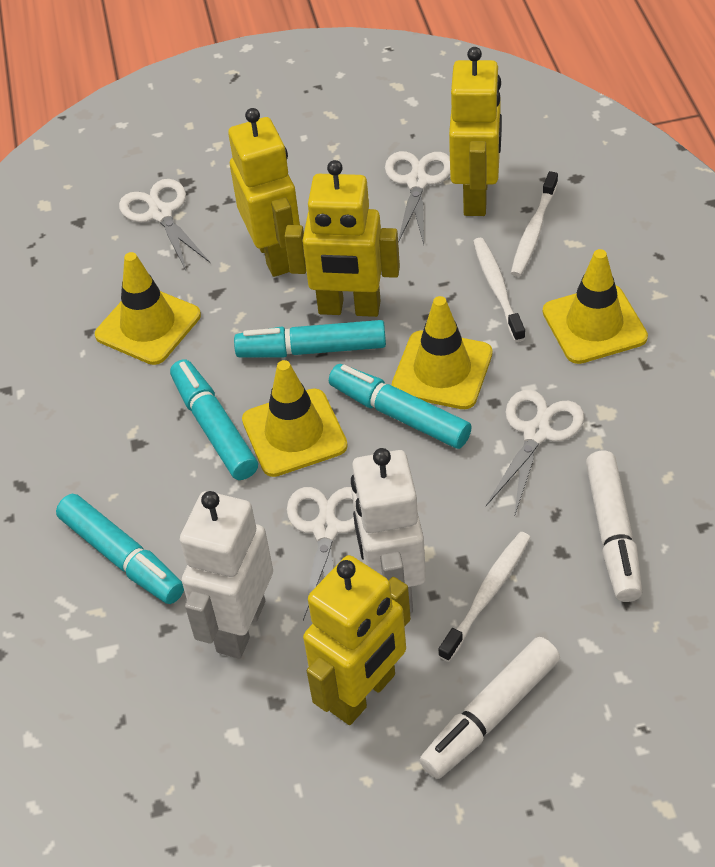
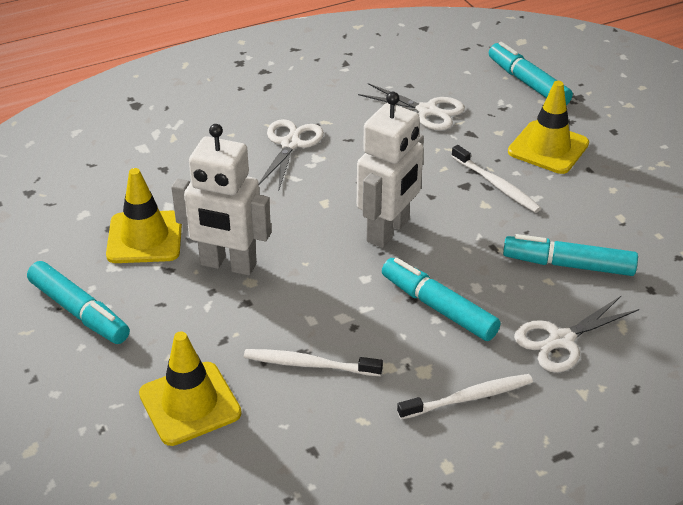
white marker: [420,637,560,779] [586,451,642,602] = 2 -> none = 0
white scissors: [119,179,210,270] [287,487,355,620] [385,151,450,244] [486,390,584,517] = 4 -> [259,119,324,192] [358,83,465,130] [514,296,639,373] = 3
yellow robot: [228,108,300,277] [284,160,400,317] [303,555,411,725] [449,47,502,216] = 4 -> none = 0
yellow traffic cone: [95,252,201,365] [242,360,348,477] [392,296,492,409] [543,249,648,364] = 4 -> [106,168,182,263] [139,331,242,446] [508,81,589,174] = 3

